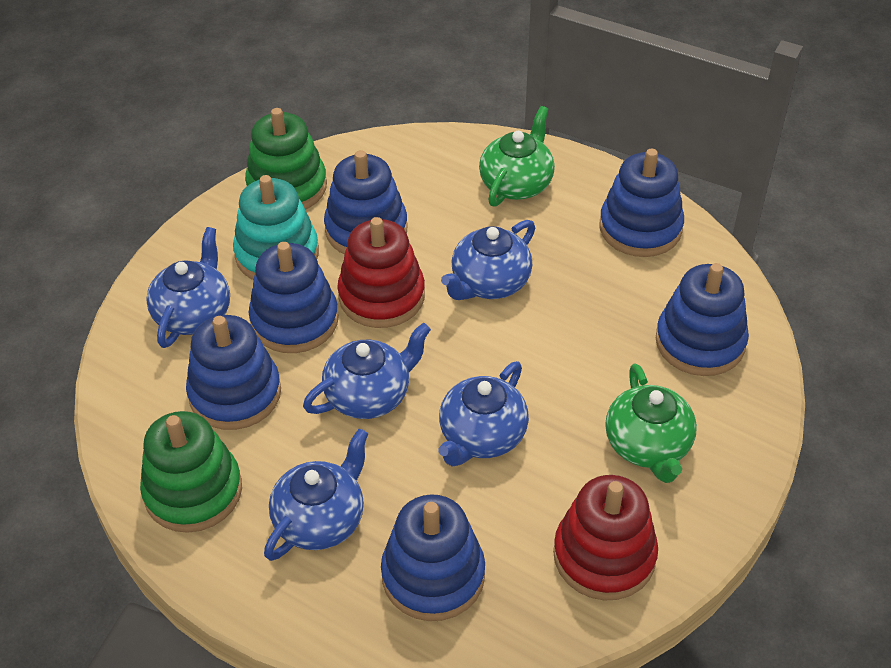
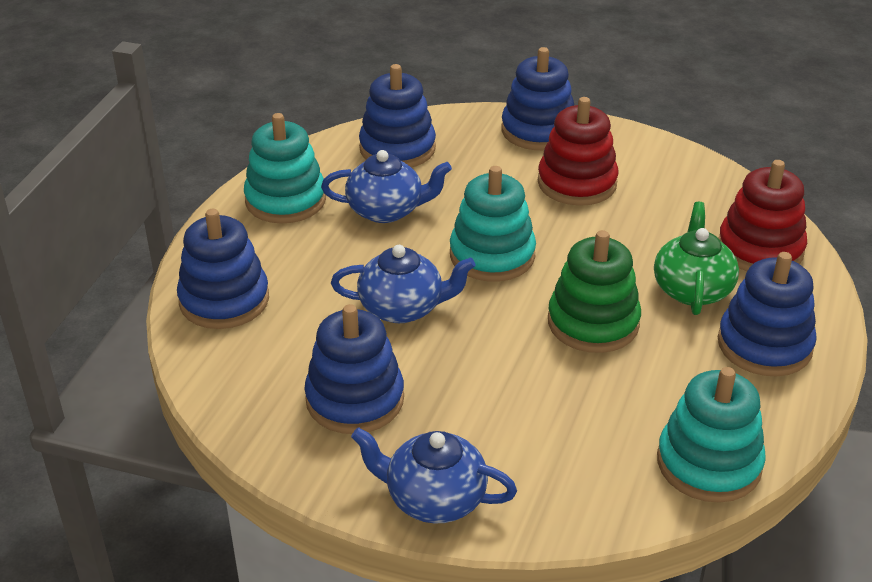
blue stacking toy: [186,315,281,430] [249,242,339,353] [324,150,408,254] [381,494,485,621] [600,149,684,257] [656,263,749,376] = 6 -> [177,209,269,329] [304,304,404,434] [359,64,436,167] [502,47,574,150] [718,252,817,376] = 5
blue teapot: [146,227,230,348] [264,428,369,561] [303,323,431,419] [438,361,529,467] [441,220,535,300] = 5 -> [321,150,452,223] [331,245,475,323] [351,427,517,523] = 3
green stacking toy: [140,411,242,533] [245,108,327,209] = 2 -> [548,230,641,353] = 1
green teapot: [479,106,555,207] [605,363,697,483] = 2 -> [654,202,739,315] = 1
turquoise stacking toy: [233,175,319,280] = 1 -> [244,113,326,223] [450,166,536,282] [657,367,766,503] = 3

